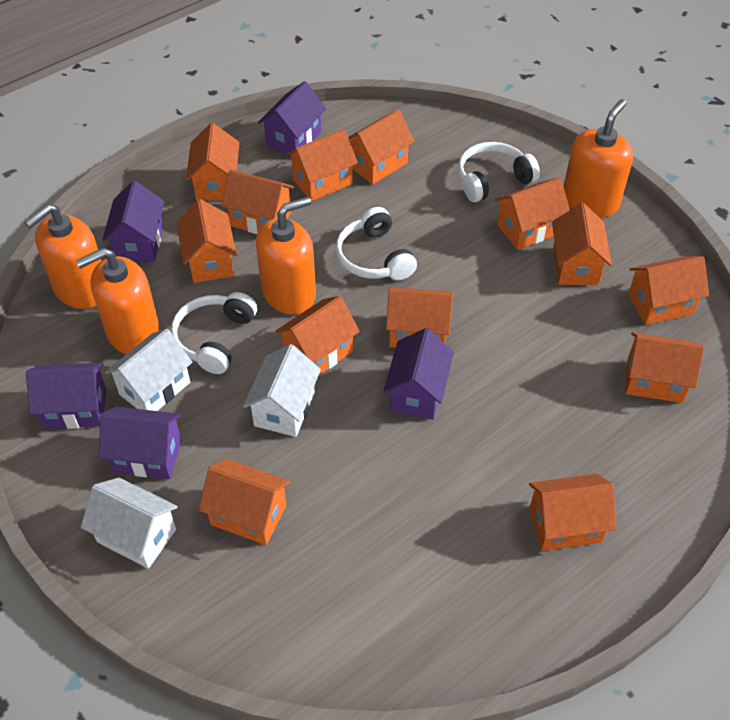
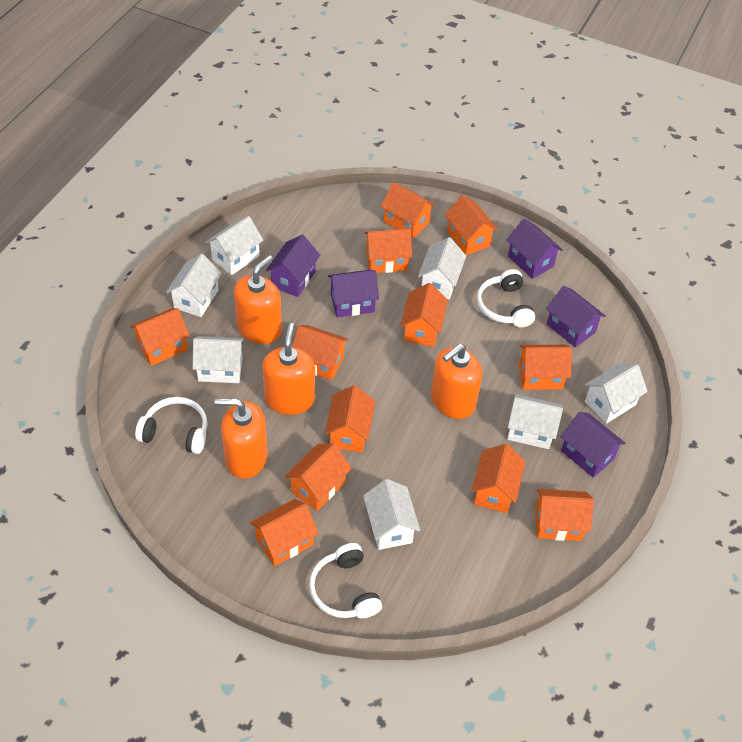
orange house: [176,199,237,283] [186,123,239,201] [199,459,290,545] [222,169,294,234] [275,296,360,375] [286,129,358,201] [348,110,415,185] [386,287,453,348] [495,177,570,250] [529,474,616,551] [552,203,612,285] [626,332,704,403] [628,256,709,325] = 13 -> [130,308,190,366] [250,499,319,566] [285,443,352,511] [292,325,349,380] [325,385,375,452] [364,229,412,273] [381,182,436,239] [400,283,448,347] [445,195,498,255] [472,444,525,513] [519,345,572,390] [535,489,594,541] = 12
white house: [81,478,178,569] [105,329,192,411] [243,344,321,437] = 3 -> [166,254,222,317] [192,336,244,383] [206,216,263,275] [363,479,420,550] [418,237,466,299] [507,394,563,449] [585,364,648,424] = 7

